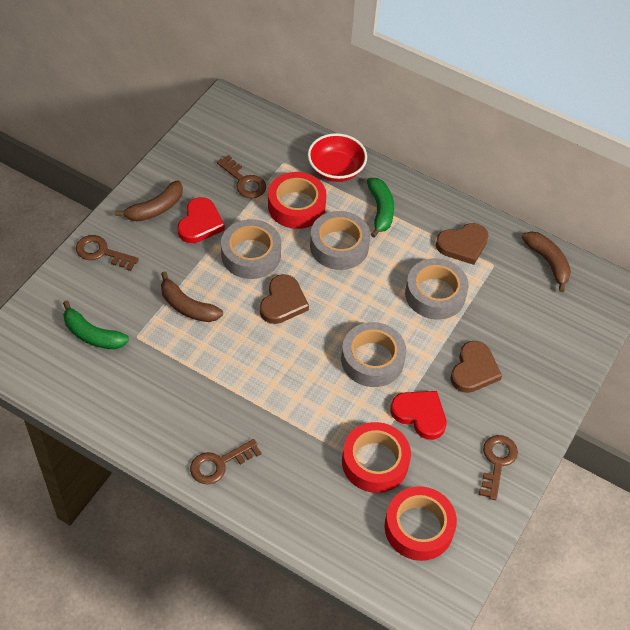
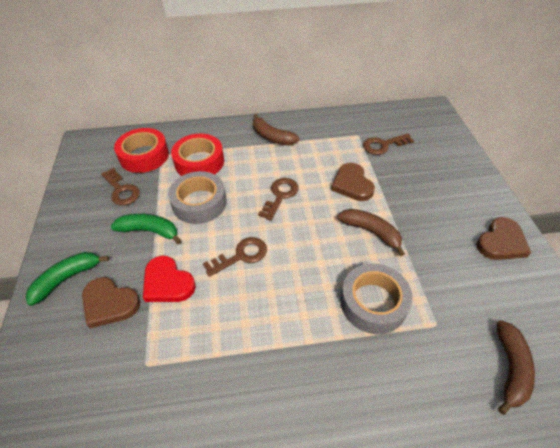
grey tape: [221,219,281,279] [310,211,370,270] [341,322,406,387] [405,258,469,320] = 4 -> [168,171,227,224] [340,263,412,334] = 2
red bowl: [308,133,367,182] = 1 -> none = 0
red heart: [177,197,225,243] [390,391,447,440] = 2 -> [143,256,196,302] = 1
red tape: [268,172,326,229] [342,422,411,493] [384,486,457,561] = 3 -> [114,128,169,173] [171,134,224,176] = 2

